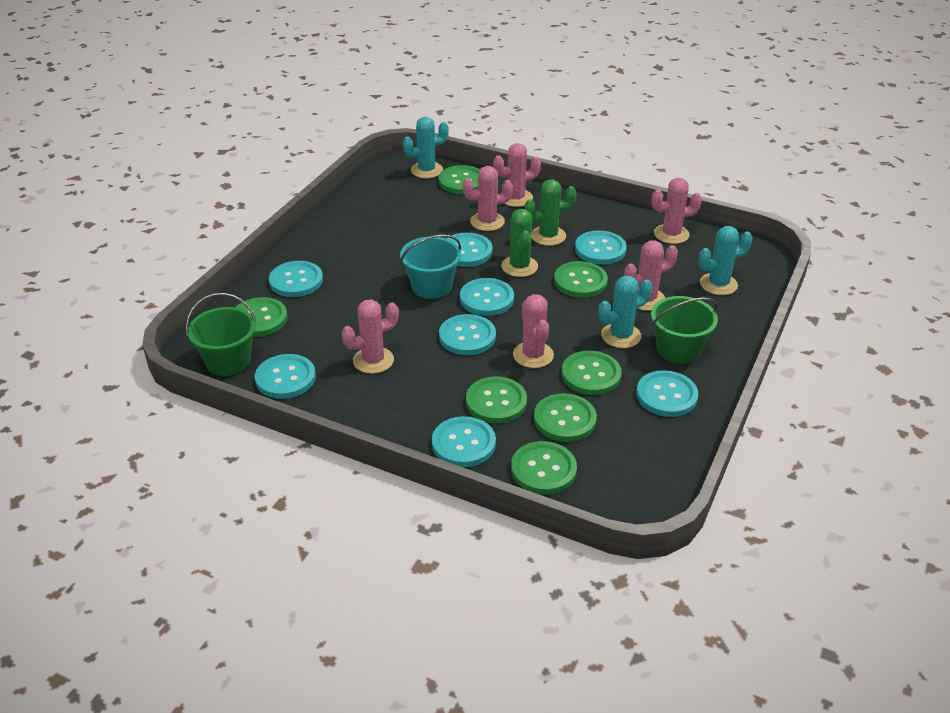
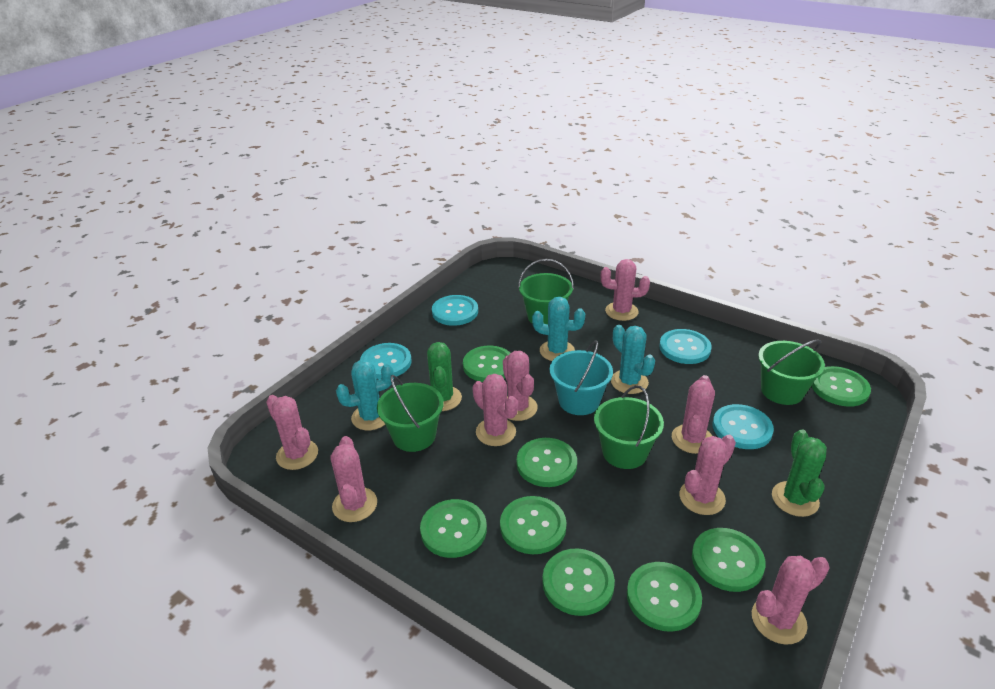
green bucket: [186,293,256,376] [651,296,718,364] = 2 -> [377,375,443,452] [518,259,574,324] [594,385,664,469] [758,339,825,405] = 4
green button: [235,297,288,337] [438,165,480,194] [466,377,527,423] [511,441,577,495] [534,393,597,442] [554,261,608,298] [562,351,622,395] = 7 -> [420,499,487,558] [463,346,510,382] [500,496,567,554] [517,438,577,487] [542,549,615,616] [627,562,702,632] [692,528,766,592] [812,366,871,407] = 8
pink cactus: [341,299,399,374] [462,166,513,231] [493,143,541,207] [513,294,554,368] [624,241,678,311] [651,178,702,244] = 6 -> [266,395,318,470] [330,436,377,522] [472,374,518,446] [503,351,538,421] [601,259,650,321] [672,375,715,454] [680,435,736,515] [752,556,830,645] = 8
turquoise button: [255,354,316,399] [269,261,323,297] [432,416,496,467] [439,314,496,355] [446,233,492,267] [460,278,514,316] [575,231,627,265] [636,370,698,417] = 8 -> [360,343,411,379] [432,295,478,326] [659,329,712,364] [713,404,774,449] = 4

